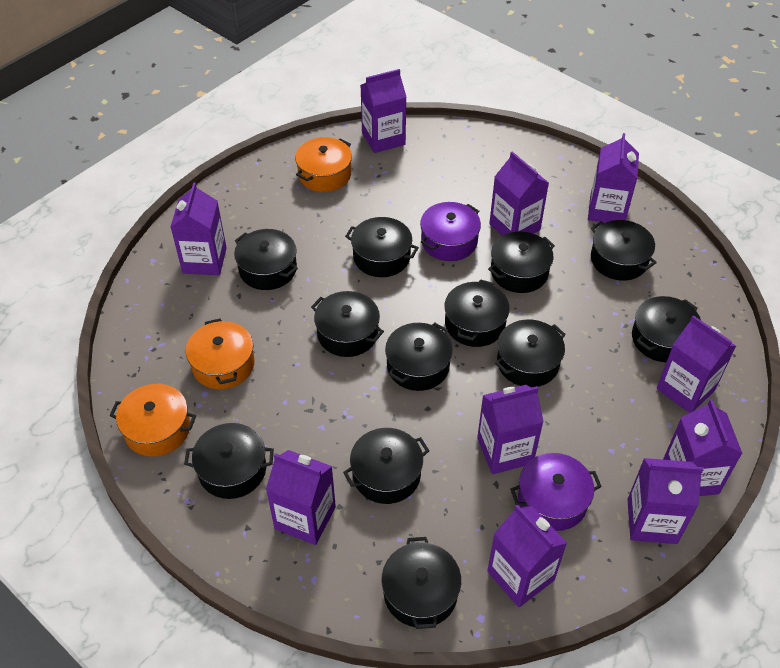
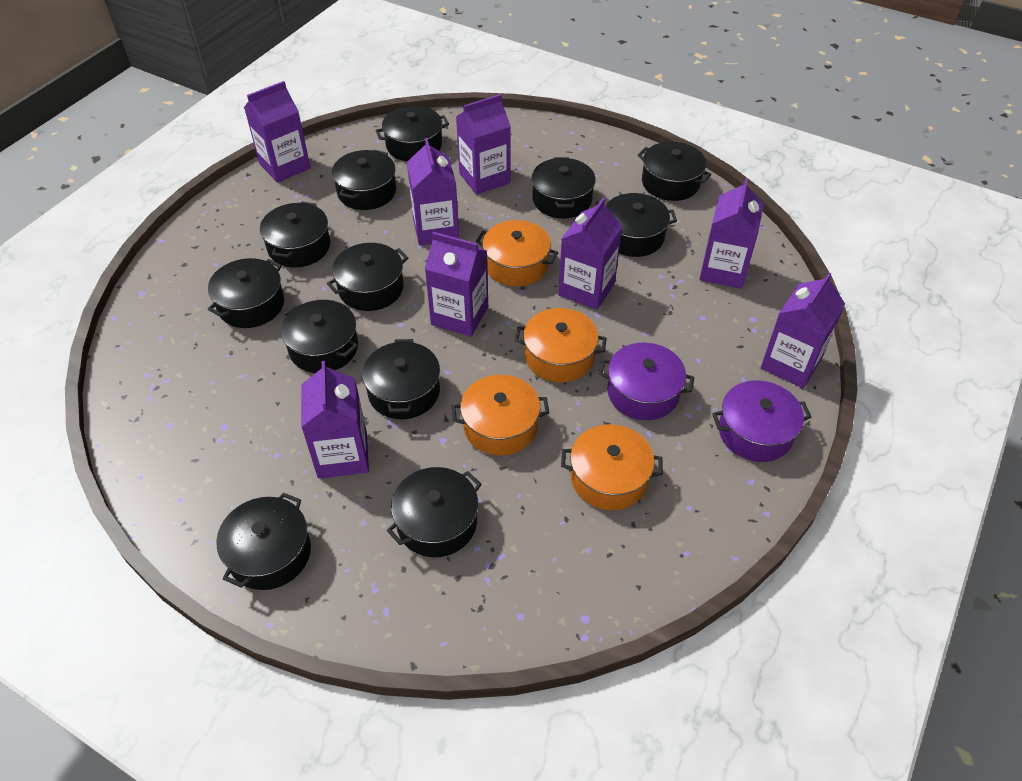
orange pot: [109,384,196,457] [186,318,255,389] [295,137,352,192] = 3 -> [452,375,549,456] [476,220,558,286] [515,308,607,383] [561,424,663,510] = 4
purple carton: [171,183,227,275] [266,450,336,545] [360,69,406,153] [477,385,544,474] [487,504,567,607] [489,152,549,236] [588,133,639,223] [627,458,704,544] [657,315,736,413] [663,399,743,496] = 10 -> [244,81,311,183] [301,361,369,479] [407,138,459,245] [425,232,488,337] [456,94,511,195] [558,198,623,310] [699,178,764,289] [761,273,845,388] = 8

